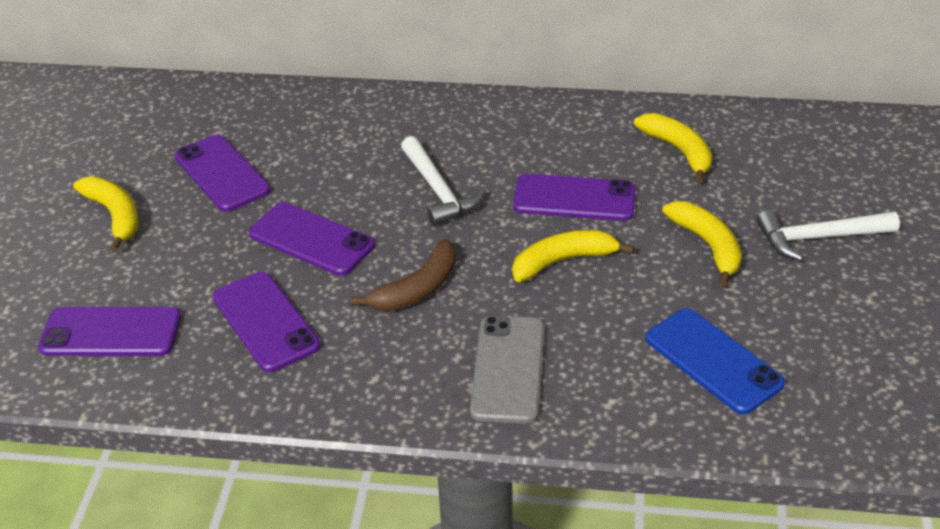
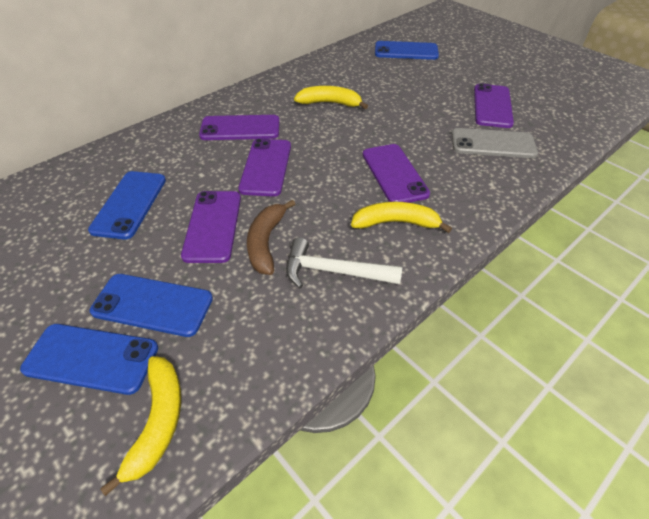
blue phone: [645,308,785,415] = 1 -> [20,324,158,395] [88,171,166,239] [90,274,213,337] [375,41,439,60] = 4
white hammer: [401,136,485,226] [756,210,900,261] = 2 -> [286,237,402,288] = 1
yellow banana: [73,176,139,251] [512,230,634,282] [634,113,712,183] [662,201,742,287] = 4 -> [100,356,181,496] [294,86,368,109] [351,202,452,233] = 3

